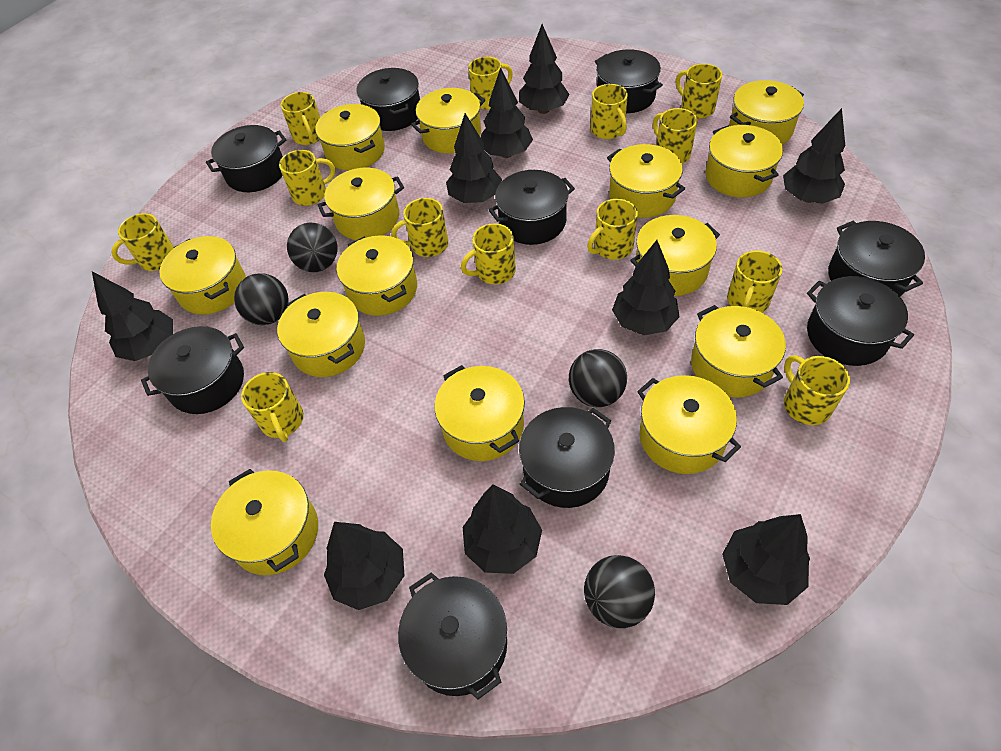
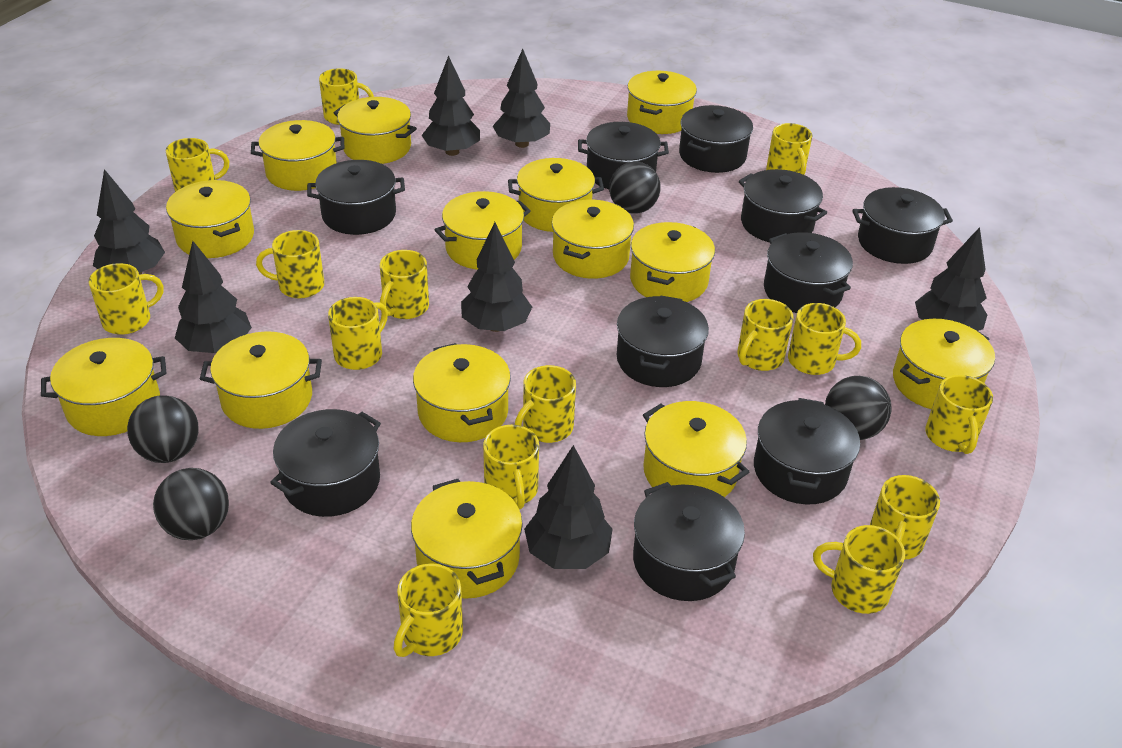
black pot: [141,326,244,414] [206,125,286,192] [357,68,420,131] [398,572,507,699] [489,170,575,245] [519,407,615,508] [595,49,663,113] [807,276,914,366] [828,221,925,297] = 9 -> [270,409,381,517] [307,160,405,235] [578,122,669,189] [617,295,709,387] [633,482,745,601] [679,105,753,173] [739,169,827,242] [754,398,860,505] [764,232,853,313] [852,187,953,264] = 10
black tree: [92,271,173,361] [324,522,404,610] [446,113,502,203] [463,485,542,574] [481,67,533,158] [519,24,570,114] [612,240,680,335] [722,514,810,605] [783,108,845,204] = 9 -> [93,169,165,275] [175,241,252,353] [422,55,480,156] [461,222,532,332] [493,49,550,148] [524,445,613,569] [915,227,987,331] = 7
yellow mug: [111,213,174,271] [241,372,304,442] [279,150,335,206] [281,92,320,145] [391,198,448,257] [461,223,516,284] [468,56,513,109] [587,199,638,260] [591,84,628,139] [653,108,698,164] [676,64,722,119] [727,250,782,312] [784,355,850,425] = 13 -> [88,263,164,335] [166,138,229,192] [256,230,324,299] [319,68,374,125] [328,297,388,370] [380,250,429,319] [394,564,463,657] [483,425,539,509] [515,365,576,443] [737,299,793,371] [766,123,812,175] [788,303,861,375] [813,525,905,614] [870,475,940,559] [925,375,993,454] = 15

